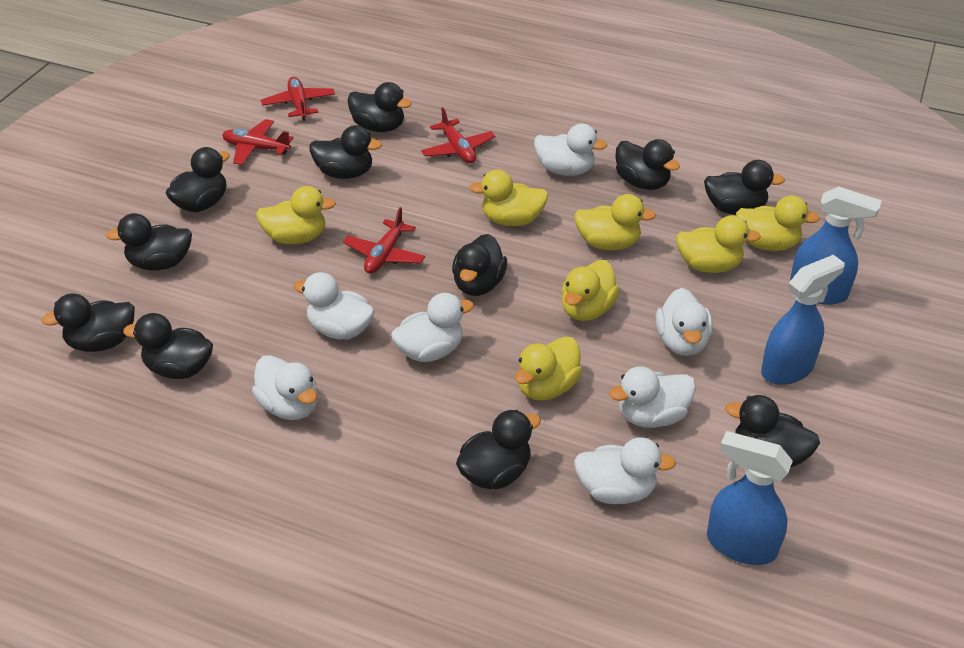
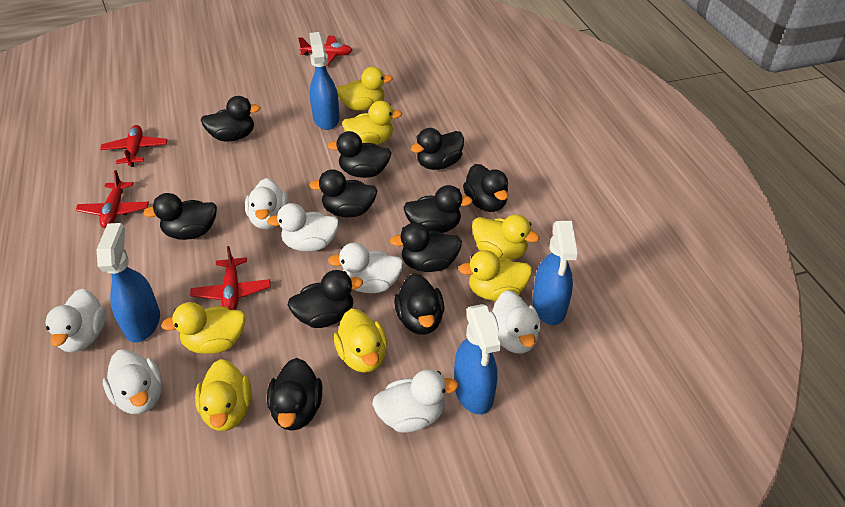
blue spray bottle: [707,431,793,565] [761,255,845,385] [790,186,882,305] = 3 -> [97,223,160,343] [309,32,340,130] [454,304,501,415] [532,221,578,325] = 4

